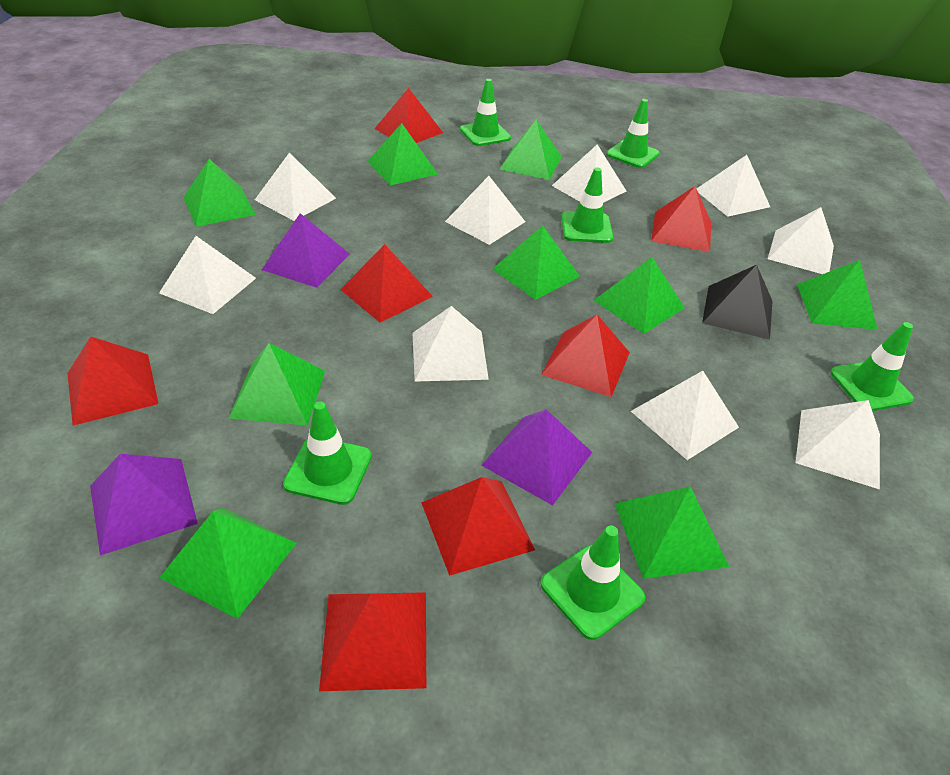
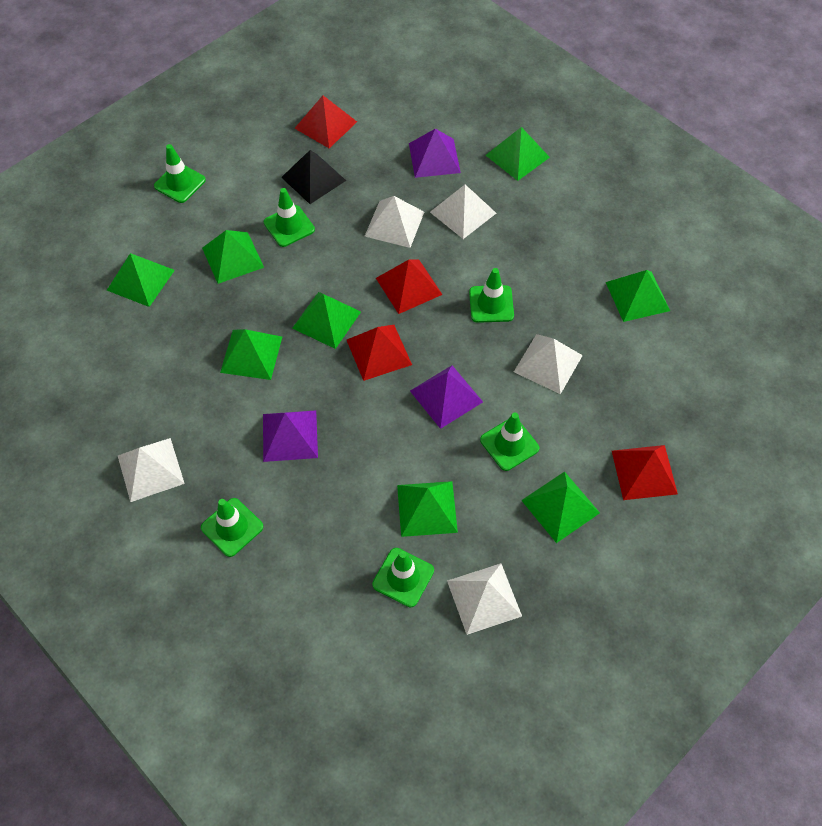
green pyramid: [159,508,297,619] [184,159,256,227] [229,343,325,426] [368,123,438,185] [493,225,580,300] [500,120,562,180] [593,257,685,334] [614,487,729,579] [797,260,878,330] = 9 -> [107,253,175,307] [202,230,264,284] [220,329,282,380] [292,292,361,349] [397,481,458,537] [486,127,550,181] [521,471,600,543] [606,270,670,322] = 8
red pyramid: [67,337,159,426] [319,592,426,691] [340,244,433,322] [375,88,443,143] [421,477,535,576] [541,315,630,397] [651,186,711,252] = 7 -> [294,95,357,148] [347,325,412,381] [376,259,443,314] [612,445,678,500] = 4
white pyramid: [159,236,256,314] [255,152,336,221] [412,306,489,381] [445,176,525,245] [552,144,627,203] [631,371,739,460] [697,155,770,217] [768,207,834,274] [796,400,880,489] = 9 -> [118,438,185,502] [365,196,424,248] [430,185,496,239] [447,563,522,635] [514,334,583,394] = 5

